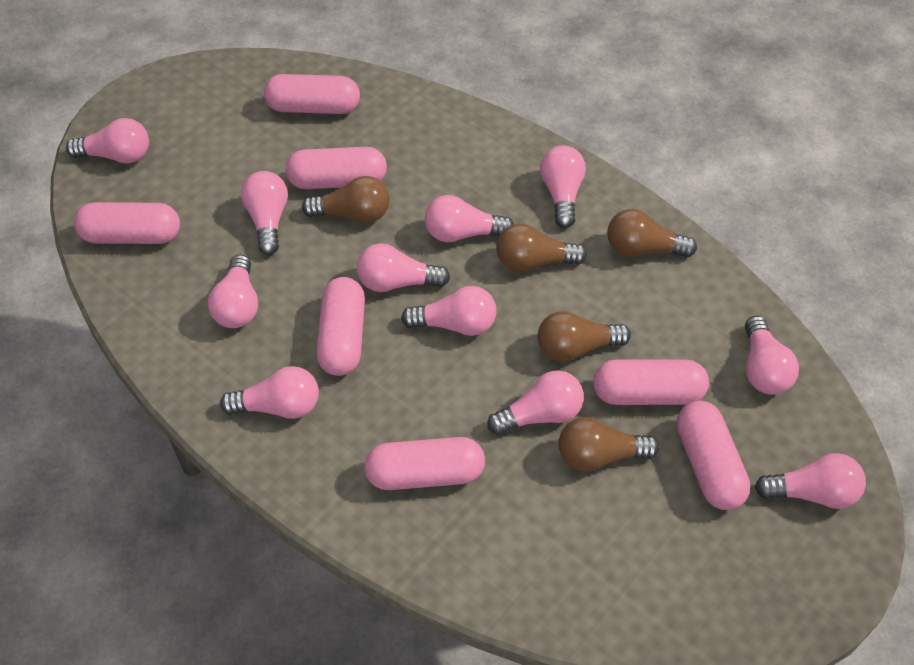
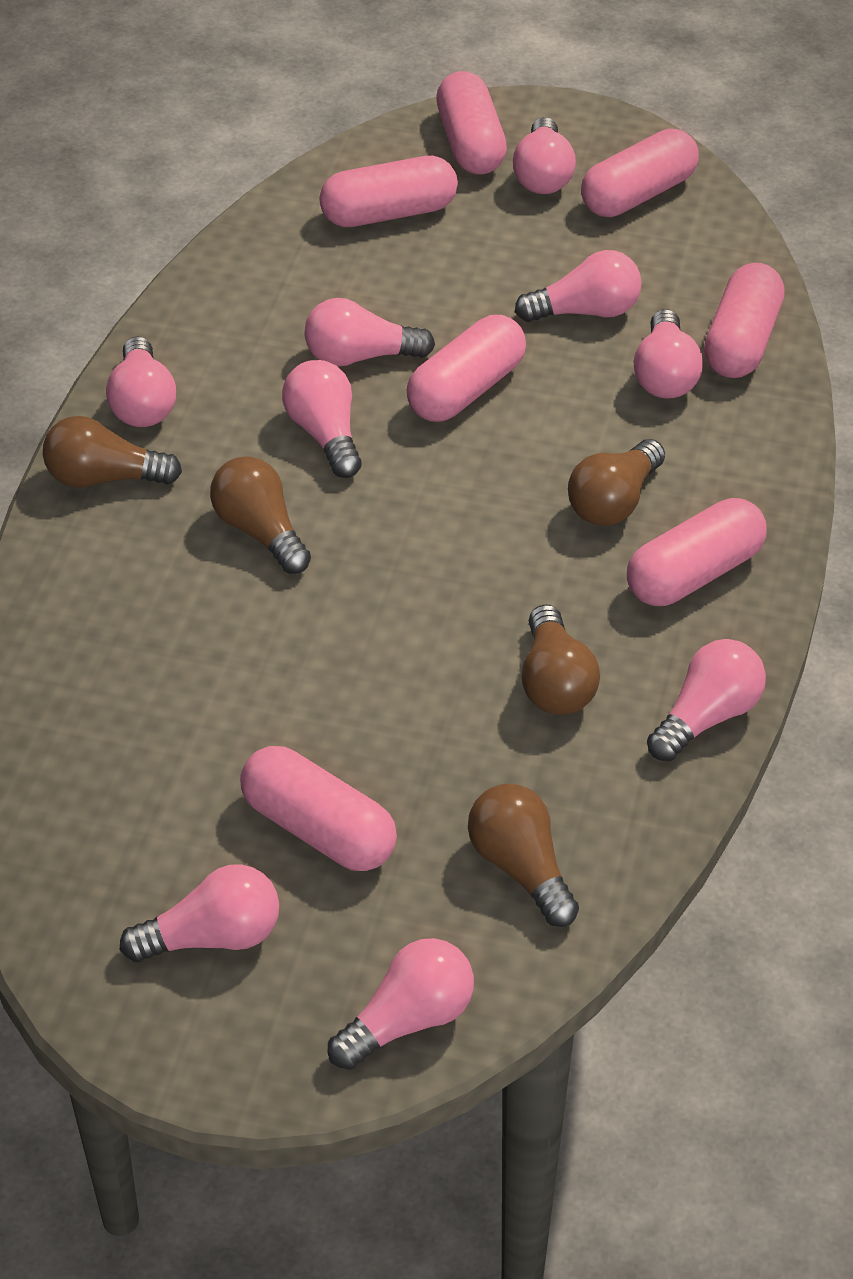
pink light bulb: [66,118,149,163] [208,254,258,328] [220,366,319,419] [241,171,288,255] [357,243,450,292] [401,286,496,336] [425,195,514,242] [487,370,584,435] [540,145,586,228] [745,316,799,395] [755,453,866,509] = 11 -> [106,336,176,427] [120,864,279,962] [282,360,362,478] [305,298,435,367] [328,938,474,1070] [513,117,576,194] [515,250,642,322] [634,309,703,399] [647,639,766,762] = 9

